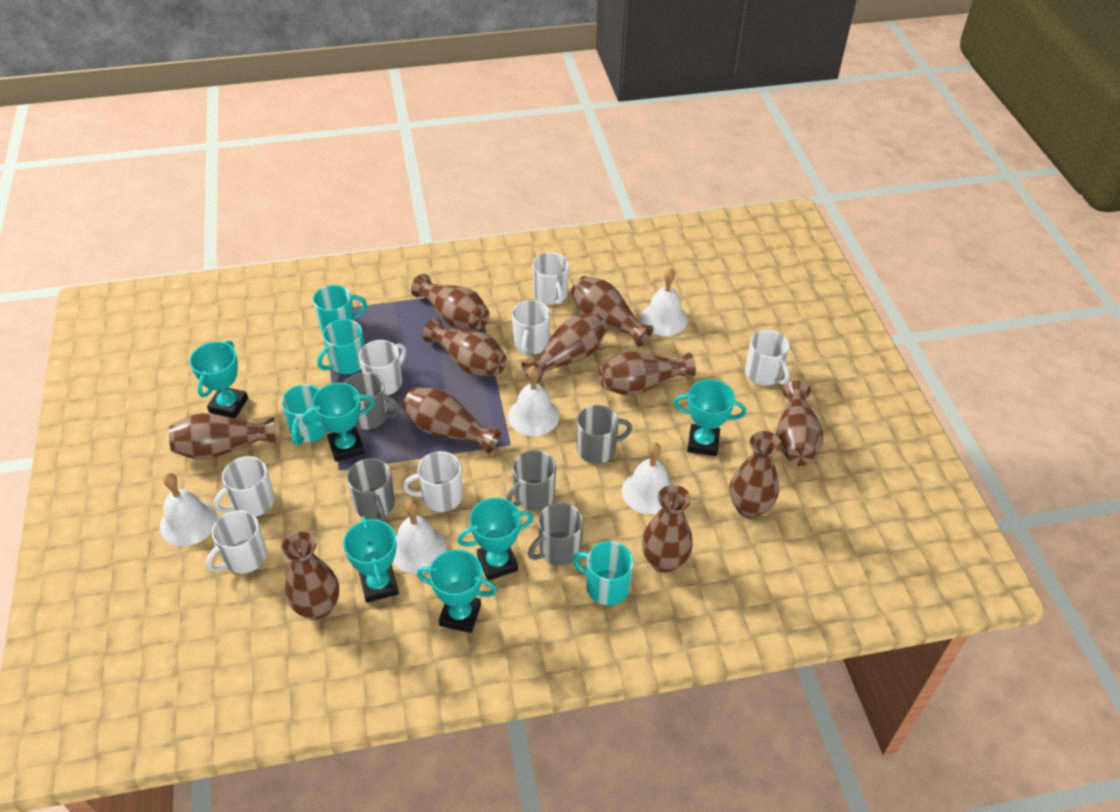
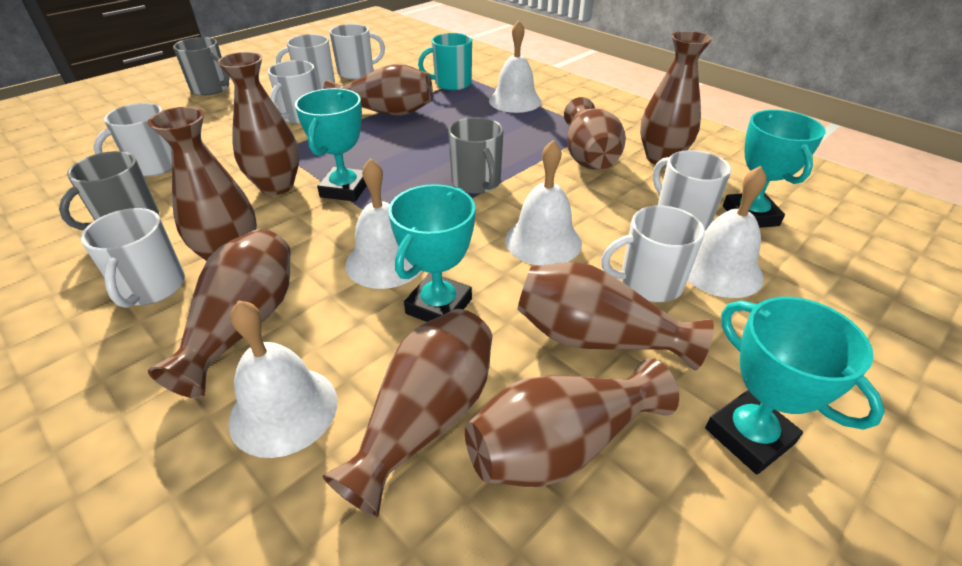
brown vase: [169,413,276,460] [281,531,339,620] [403,387,501,455] [411,274,489,330] [422,318,507,376] [522,312,607,384] [571,276,654,347] [599,351,696,395] [642,485,693,573] [729,431,782,519] [776,381,823,466] = 11 -> [148,107,257,261] [148,229,291,398] [217,52,300,195] [323,64,433,116] [323,309,492,517] [465,358,679,487] [518,262,714,371] [564,97,626,170] [640,31,712,166] = 9
grey mug: [344,372,400,430] [347,458,395,522] [506,450,556,511] [528,503,584,565] [577,405,632,464] = 5 -> [59,151,159,230] [173,37,230,95] [448,117,503,194] = 3
turquoise mug: [281,384,328,445] [313,285,367,334] [317,319,364,374] [572,541,634,605] = 4 -> [418,33,472,90] = 1
turquoise trophy: [189,340,248,419] [302,383,375,462] [343,516,399,603] [417,549,497,633] [457,498,533,580] [673,379,746,456] = 6 -> [295,88,367,202] [388,184,475,322] [705,297,885,474] [723,110,825,228] = 4

